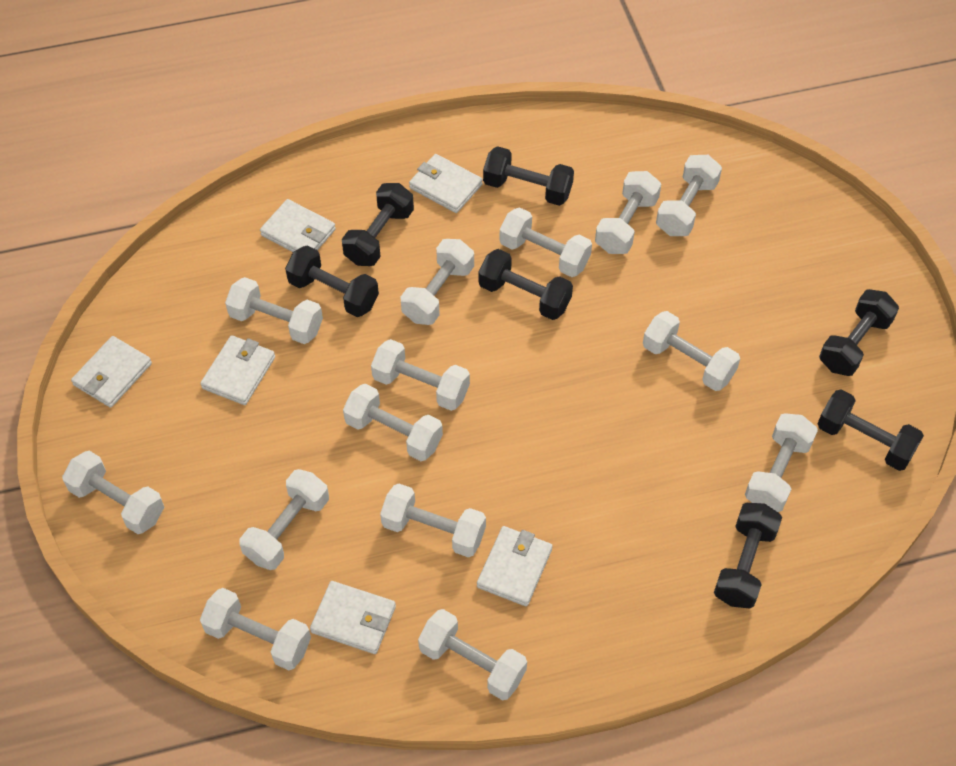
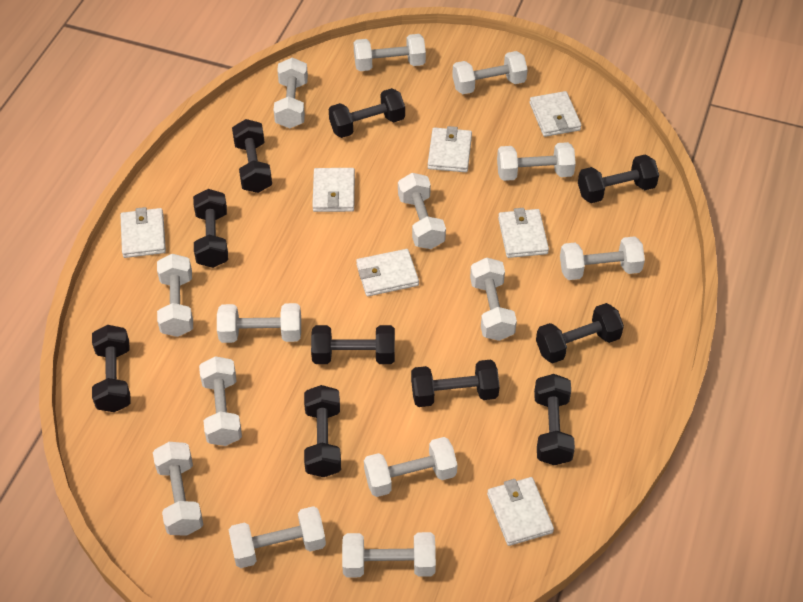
black dumbbell: [285,245,379,317] [342,183,414,266] [479,249,573,320] [483,146,574,206] [714,503,782,608] [817,390,924,471] [819,289,899,376] = 7 -> [92,325,131,412] [193,189,228,268] [232,119,272,193] [304,385,341,477] [311,325,395,364] [329,88,405,138] [411,360,500,407] [534,374,575,465] [536,303,624,363] [578,155,659,203] = 10
white wallet: [71,336,152,408] [200,335,275,405] [260,199,336,252] [310,581,396,654] [409,154,483,213] [477,526,552,606] = 6 -> [120,207,166,258] [312,168,355,212] [356,249,419,296] [428,126,472,172] [487,477,554,546] [498,208,549,258] [529,91,582,137] = 7

